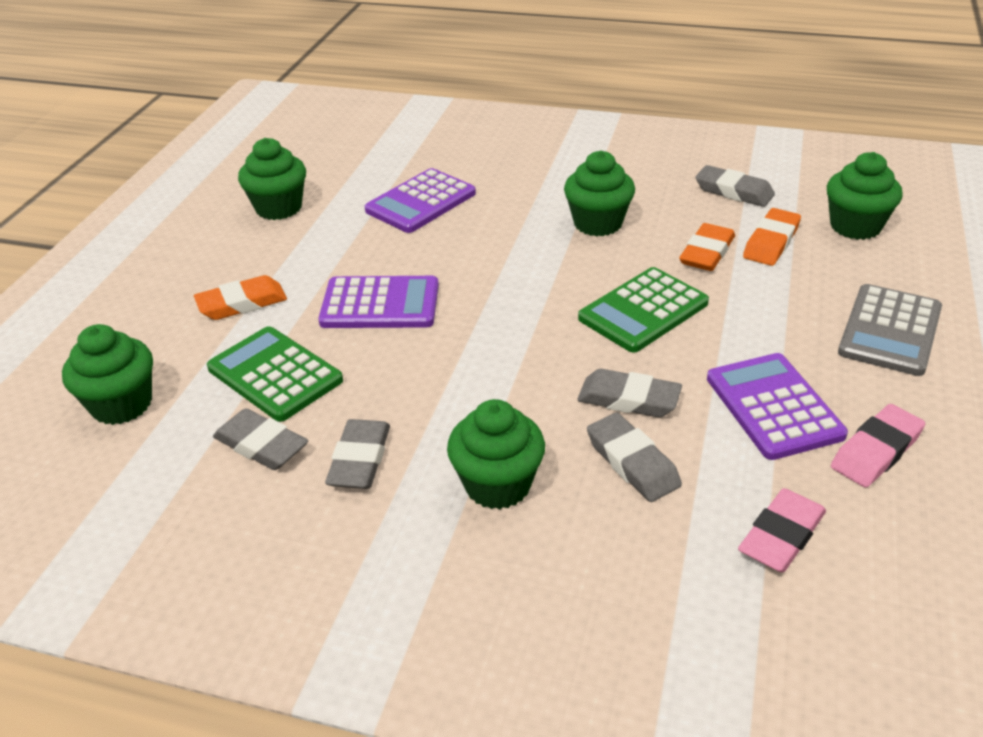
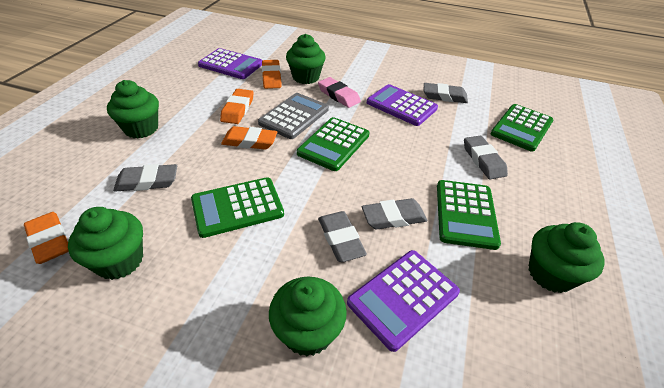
green calculator: [207,326,343,422] [578,267,709,353] = 2 -> [191,177,284,238] [297,117,369,171] [437,180,501,250] [491,104,554,152] = 4
orange eraser: [194,275,287,320] [679,223,735,271] [743,208,801,266] = 3 -> [24,212,69,264] [220,89,253,124] [221,126,277,150] [262,60,282,89] = 4
pink eraser: [738,488,826,573] [831,404,925,488] = 2 -> [318,77,361,108] = 1

